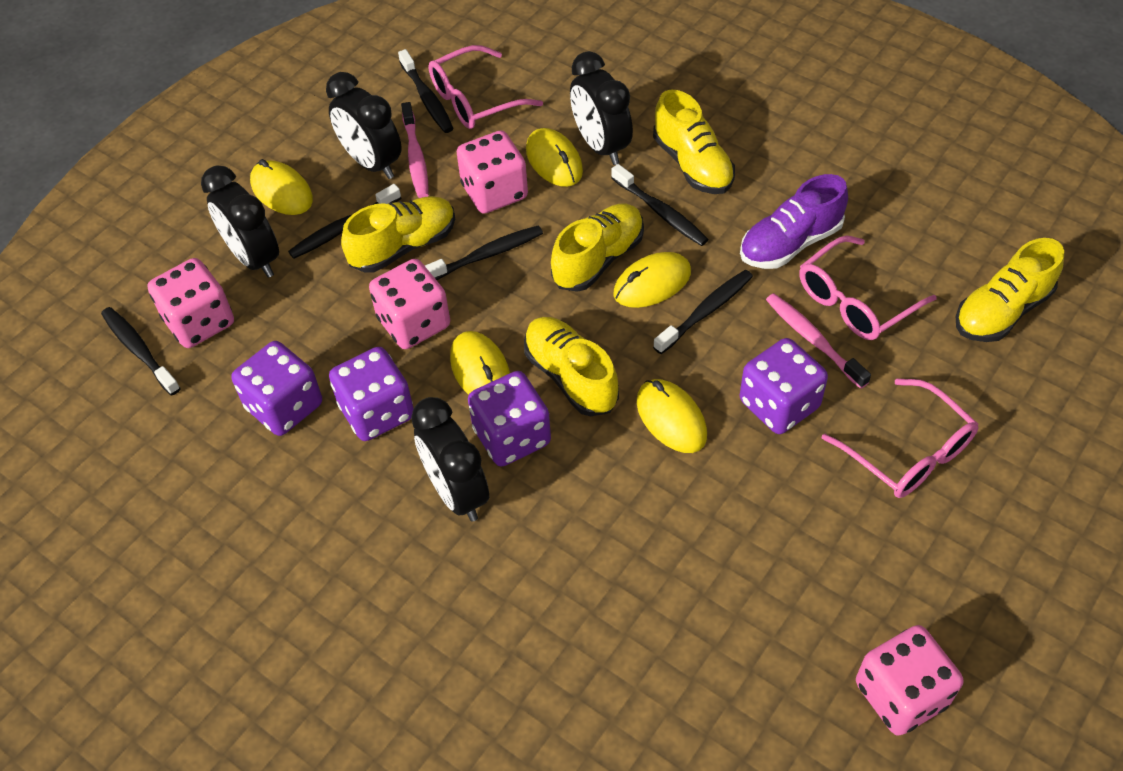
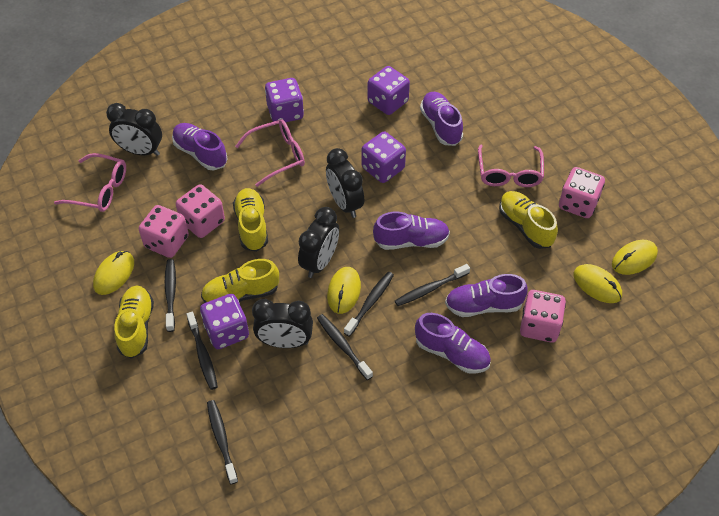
pink toothbrush: [401,102,429,198] [766,293,871,389] = 2 -> none = 0
purple shoe: [740,174,848,269] = 1 -> [172,123,228,170] [373,212,450,250] [415,313,491,374] [420,92,463,146] [445,274,528,317] = 5
yellow mouse: [250,159,313,215] [450,331,510,395] [526,128,583,187] [613,252,691,308] [637,379,707,453] = 5 -> [93,251,134,295] [327,267,361,314] [574,264,622,303] [612,240,658,275] = 4
yellow shoe: [341,196,455,273] [524,317,619,416] [551,203,644,292] [653,90,735,194] [956,238,1064,342] = 5 -> [114,286,154,359] [201,259,279,303] [233,188,268,252] [499,191,558,249] = 4

